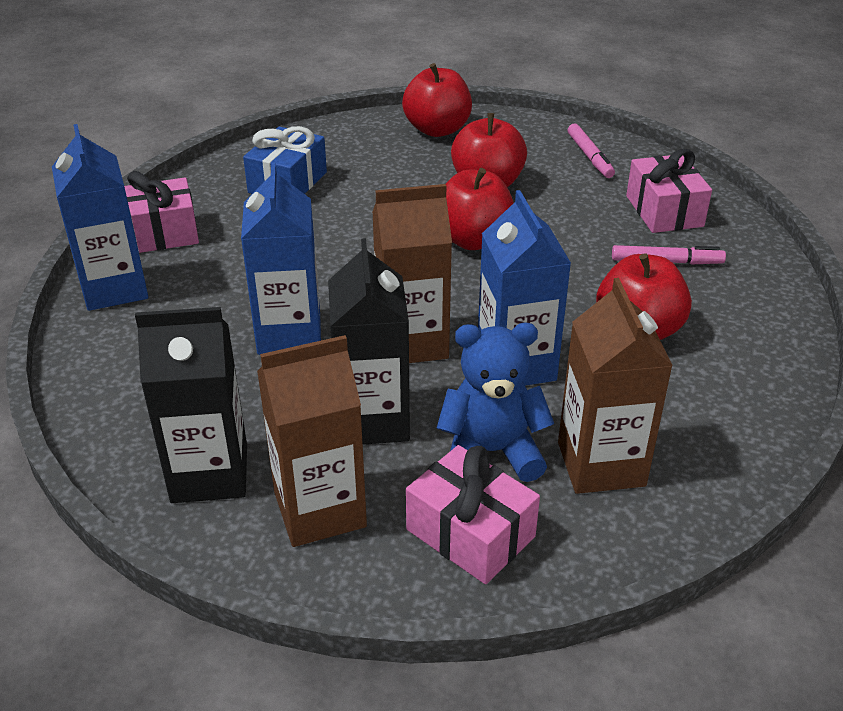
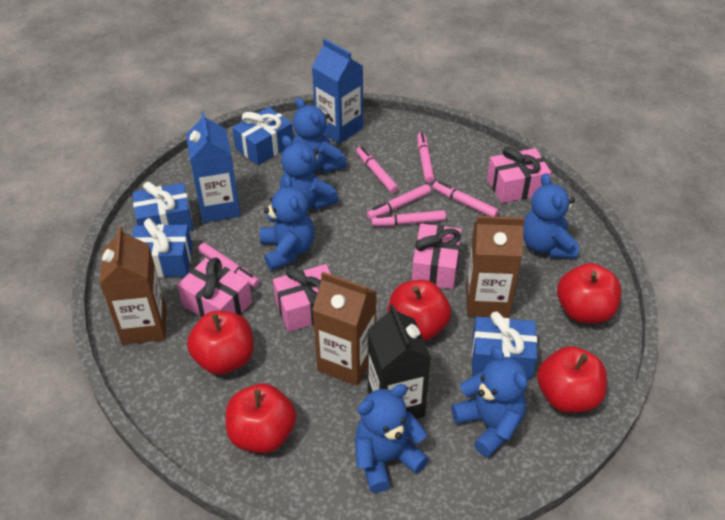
black carton: [135,307,247,503] [328,238,410,444] = 2 -> [368,304,431,419] = 1
blue carton: [52,124,148,311] [241,162,321,355] [478,190,571,386] = 3 -> [186,111,241,223] [312,39,363,144] = 2
blue gift: [243,126,327,194] = 1 -> [132,182,194,231] [132,218,192,277] [232,107,293,165] [471,311,537,379] = 4
blue teddy bear: [437,323,554,482] = 1 -> [260,175,315,271] [280,136,338,210] [292,98,347,173] [355,384,429,493] [451,346,527,457] [523,173,579,258] = 6
pink gift: [124,171,199,253] [406,445,540,584] [626,149,712,233] = 3 -> [177,258,252,318] [273,264,331,332] [412,224,462,289] [487,147,551,203] = 4
pink marker: [568,124,615,178] [612,245,726,264] = 2 -> [198,243,260,287] [356,147,398,193] [367,184,431,220] [371,210,446,226] [417,132,434,183] [433,181,499,217] = 6
red apple: [402,63,472,137] [446,168,514,250] [451,113,527,187] [596,253,692,340] = 4 -> [187,311,254,375] [226,383,296,453] [387,280,451,341] [537,346,607,413] [557,263,621,324] = 5

